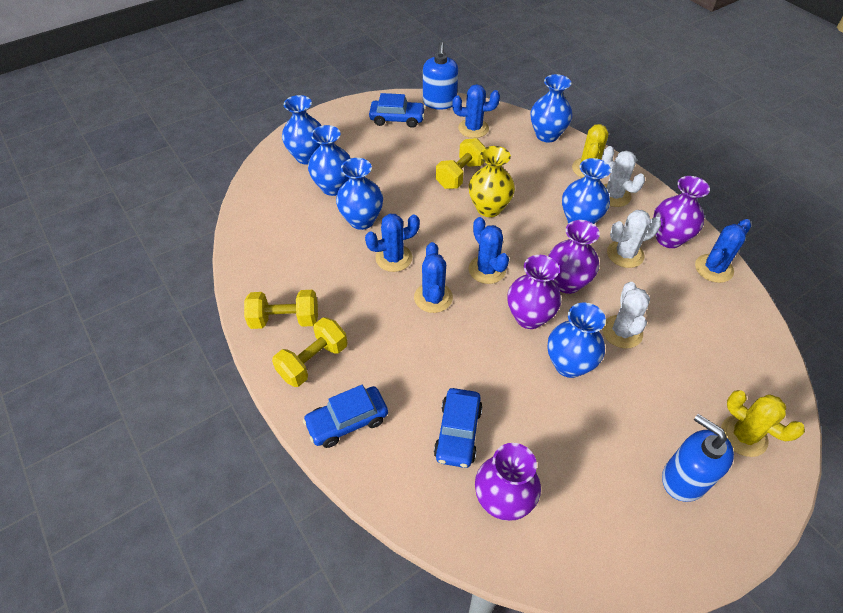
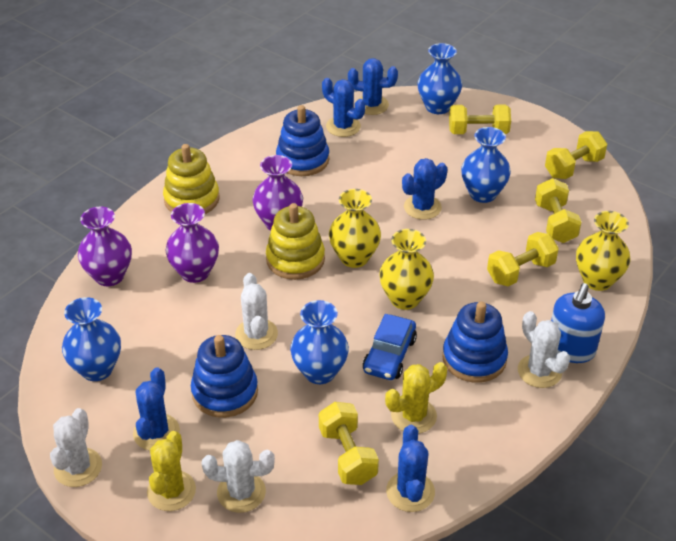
blue car: [303,385,388,448] [369,93,425,128] [434,388,483,468] = 3 -> [363,314,417,380] = 1
blue soap dispenser: [423,42,458,110] [662,414,734,502] = 2 -> [551,283,605,363] = 1
blue stacking toy: none = 0 -> [191,335,258,418] [276,105,329,176] [442,301,508,383] = 3
blue vase: [282,95,322,164] [308,125,351,196] [336,158,383,230] [531,74,573,142] [548,303,606,378] [562,158,611,224] = 6 -> [62,297,121,381] [290,300,349,384] [418,43,462,114] [461,127,511,203] = 4
purple vase: [475,443,541,521] [507,255,561,329] [548,220,600,294] [653,176,710,248] = 4 -> [78,207,132,286] [165,203,219,283] [253,155,303,231] = 3
white cactus: [602,146,645,207] [602,282,650,348] [607,210,661,268] = 3 -> [50,408,102,487] [202,440,275,513] [235,273,278,350] [518,311,570,388] = 4
yellow dumbbell: [244,290,318,329] [272,317,347,387] [436,138,486,189] = 3 -> [319,402,379,485] [449,105,511,134] [487,232,559,287] [535,178,581,243] [545,131,607,179] = 5
yellow stacking toy: none = 0 -> [163,144,220,214] [266,203,325,280] = 2
yellow vase: [469,146,515,217] = 1 -> [329,189,381,268] [379,229,434,310] [576,211,631,291] = 3

